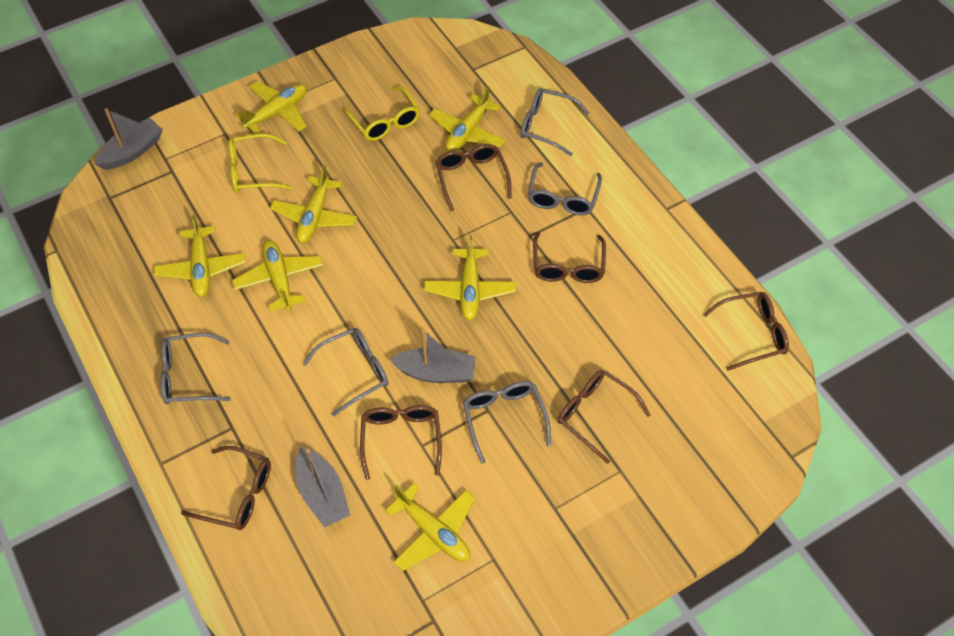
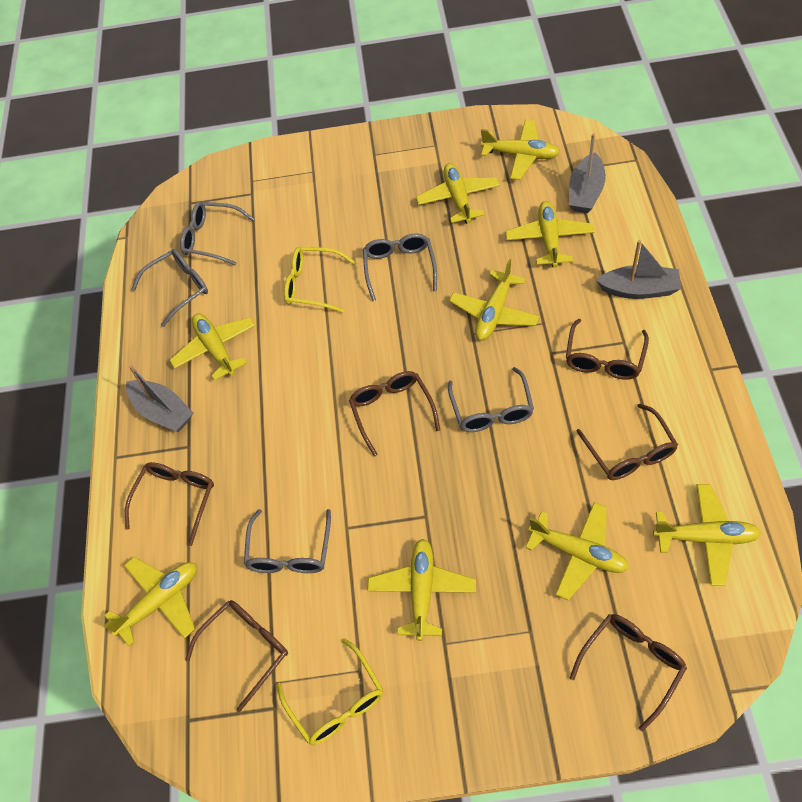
yellow plane: [154,214,246,297] [232,240,323,311] [236,81,307,134] [270,165,357,243] [385,483,475,571] [424,235,516,321] [429,86,506,152] = 7 -> [104,557,197,646] [170,313,255,381] [367,539,476,641] [416,163,500,224] [449,259,540,340] [481,120,560,180] [505,201,595,268] [525,502,629,600] [653,484,762,586] = 9

